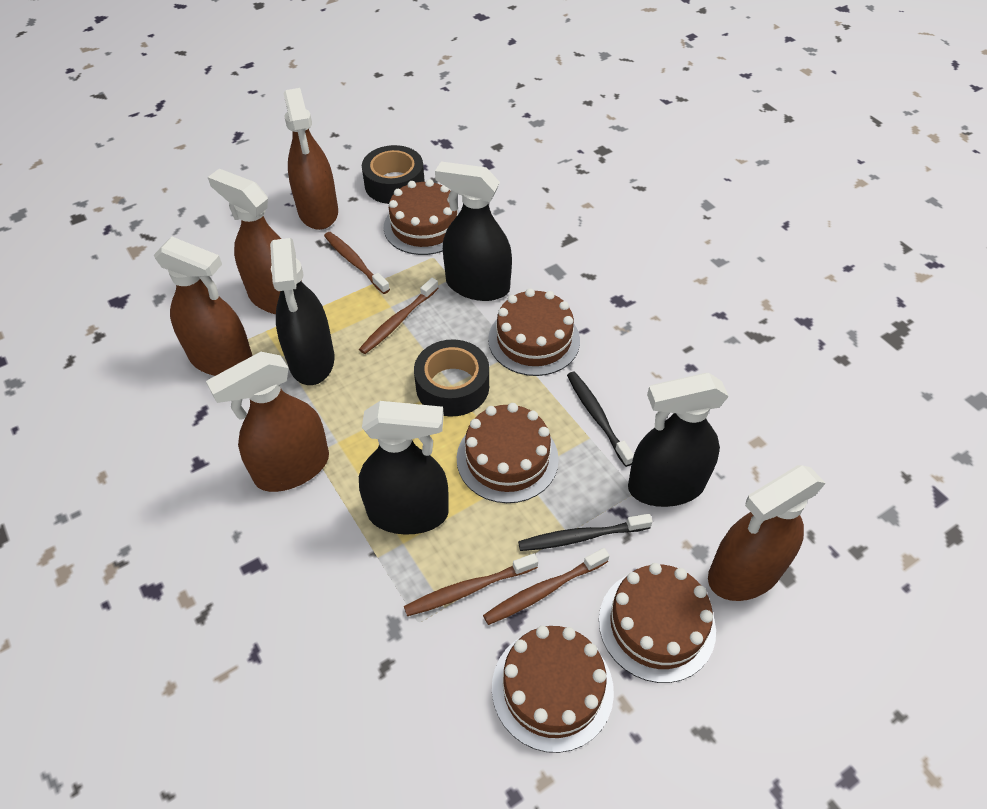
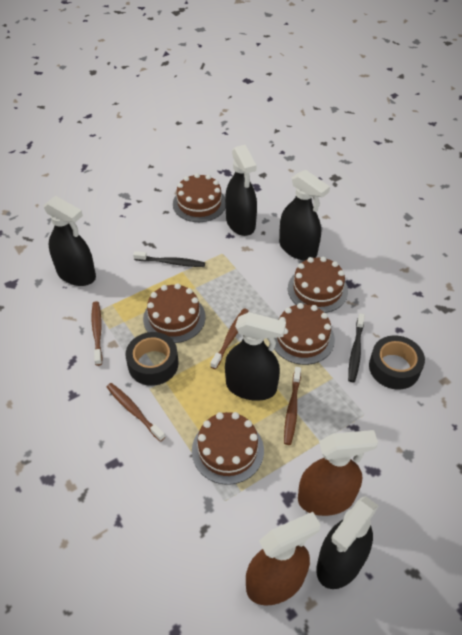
black spray bottle: [270,238,334,385] [359,401,449,535] [435,161,512,301] [628,373,729,507] = 4 -> [43,196,96,286] [225,145,257,236] [225,312,286,401] [279,170,330,261] [316,496,379,589] = 5
brown spray bottle: [154,237,253,376] [206,352,329,492] [208,169,302,314] [284,88,338,230] [708,465,826,601] = 5 -> [246,512,321,605] [298,430,378,516] = 2

